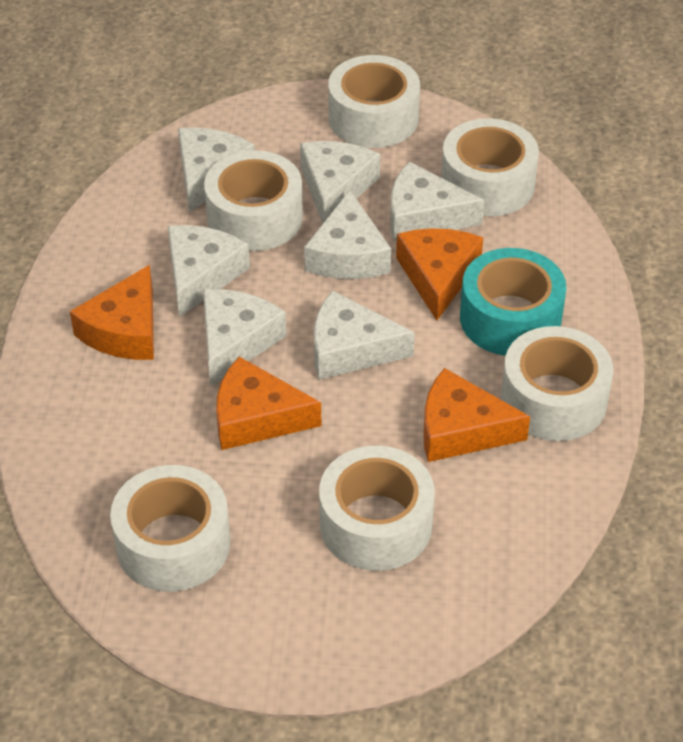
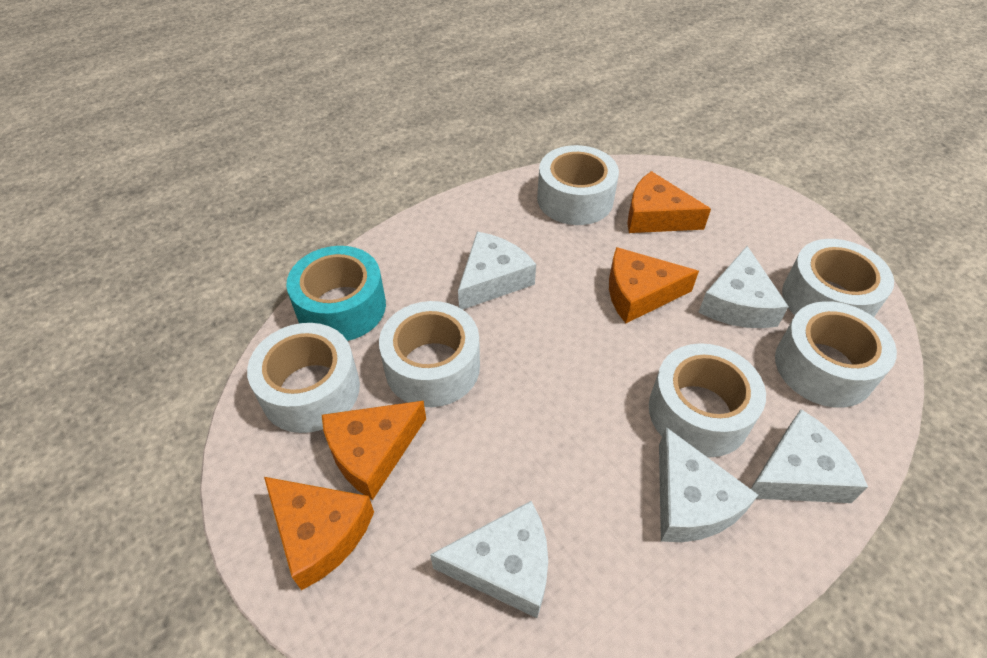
white cheese: [168,225,250,317] [178,128,255,212] [203,289,286,386] [300,141,380,224] [304,190,391,279] [314,290,415,380] [390,161,484,241] = 7 -> [430,501,548,618] [458,232,536,310] [659,427,758,542] [699,246,789,328] [751,409,868,503] = 5

